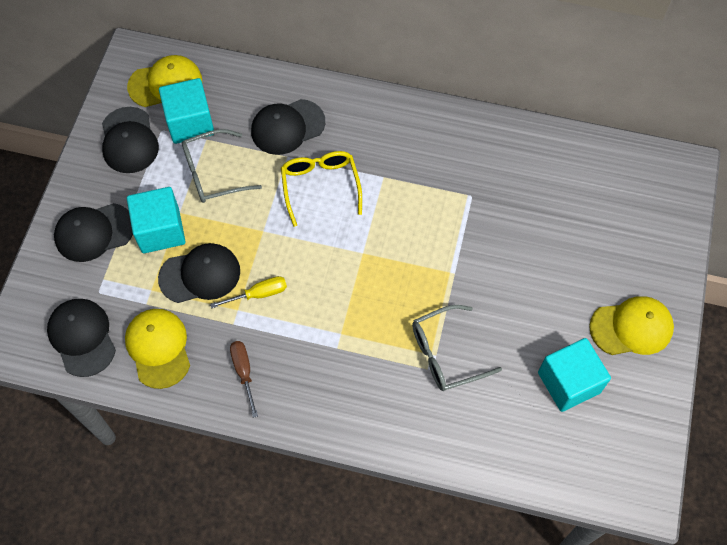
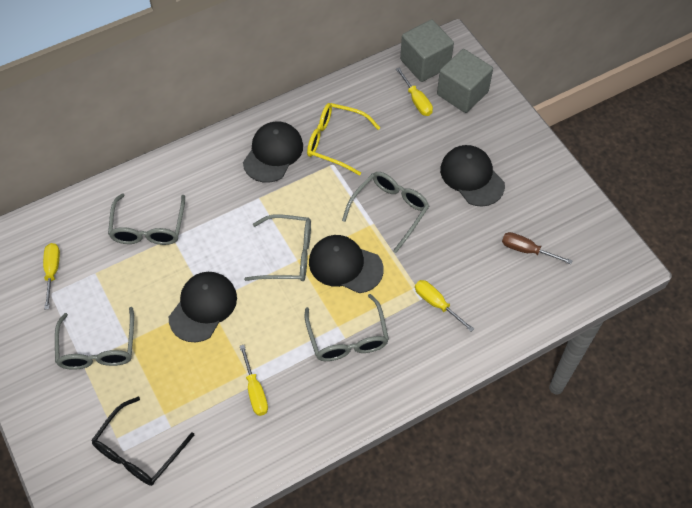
black cap: [47,299,116,377] [54,203,133,262] [102,107,159,173] [158,243,240,303] [251,99,325,155] = 5 -> [169,272,237,342] [243,121,303,183] [309,235,384,293] [440,145,505,206] = 4
black glasses: none = 0 -> [91,397,194,486] = 1
grey cube: none = 0 -> [400,19,454,82] [437,49,493,113] = 2
grey glasses: [182,129,262,203] [412,305,502,391] = 2 -> [55,307,134,370] [108,193,185,245] [244,214,311,281] [305,294,389,361] [342,172,429,253] = 5
turquoise cube: [127,187,186,253] [159,78,214,144] [538,338,611,412] = 3 -> none = 0
yellow cap: [125,309,190,389] [127,55,202,107] [589,296,674,355] = 3 -> none = 0
yellow screwdriver: [210,276,287,308] = 1 -> [43,243,60,309] [240,345,268,416] [396,68,433,116] [415,280,474,332] = 4

